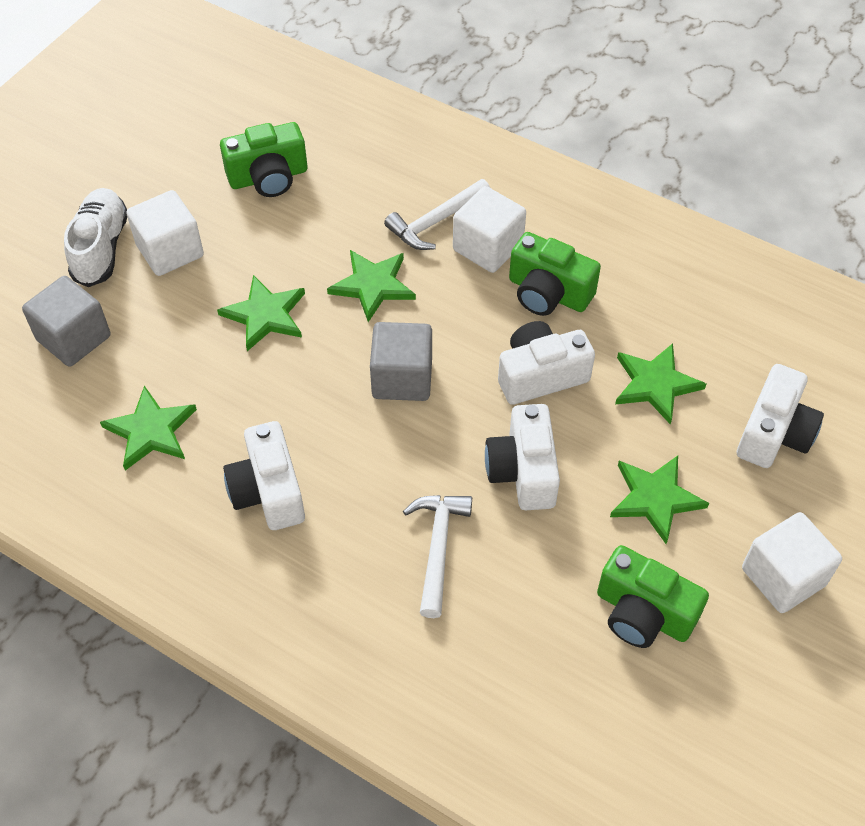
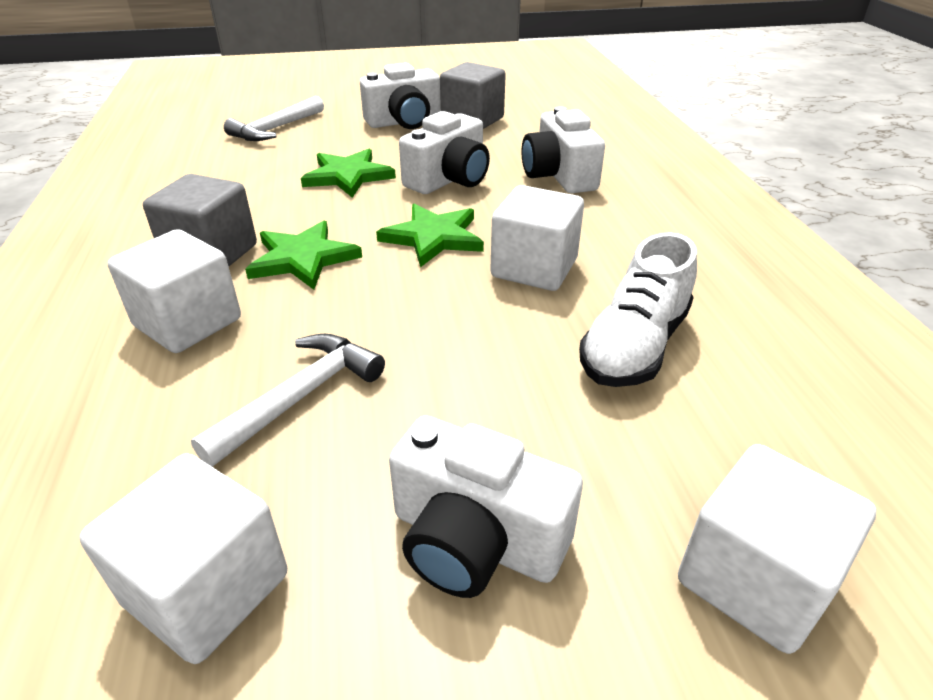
green camera: [220,122,307,197] [509,232,601,316] [597,545,709,648] = 3 -> none = 0
green star: [100,386,197,470] [217,275,305,351] [327,250,416,322] [610,456,709,544] [615,343,706,425] = 5 -> [245,221,362,290] [301,149,396,198] [376,204,484,267] = 3
white cube: [126,190,204,276] [453,186,526,273] [742,512,842,613] = 3 -> [80,453,287,664] [107,229,241,353] [490,185,584,291] [678,444,876,654] = 4

